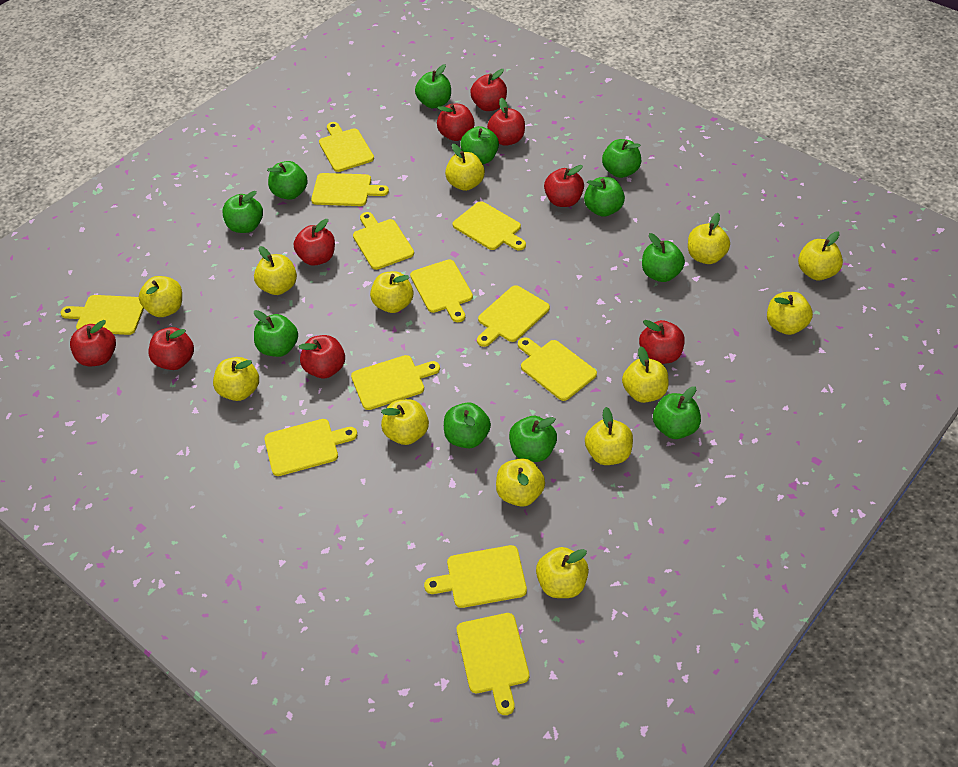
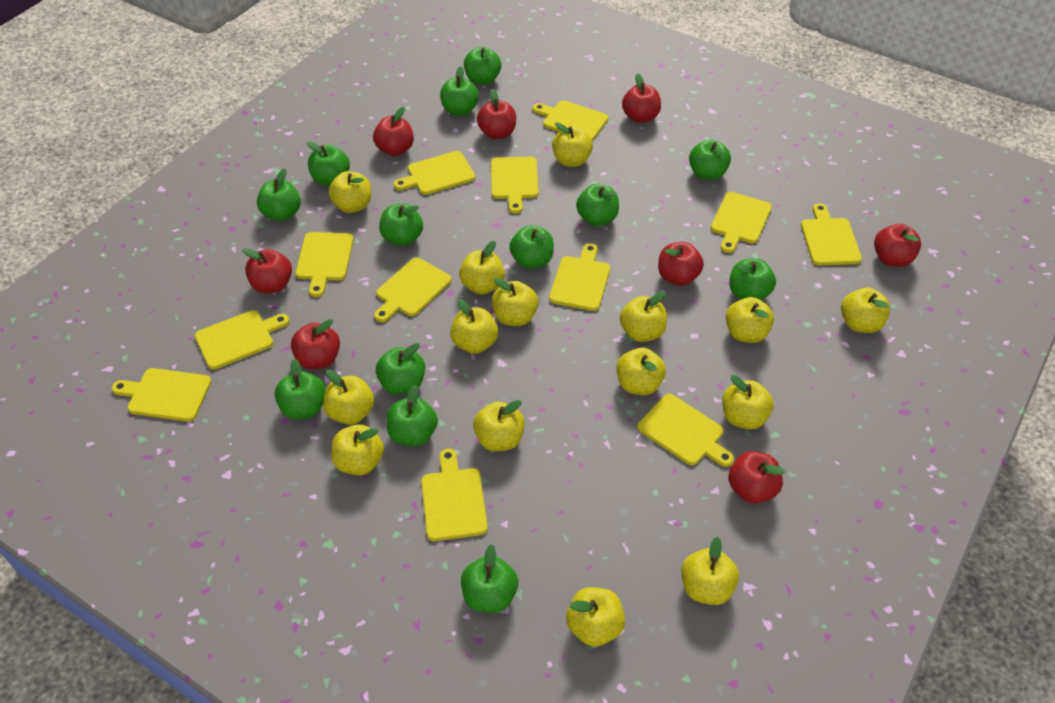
green apple: [222,191,263,233] [254,310,298,357] [267,161,308,200] [415,64,451,108] [444,402,491,448] [460,126,499,164] [509,416,557,462] [584,177,625,217] [602,139,641,178] [642,233,685,282] [653,386,701,439] = 11 -> [257,169,301,221] [275,358,326,419] [306,142,350,186] [376,343,425,395] [379,203,423,246] [386,385,438,446] [440,66,479,116] [461,544,518,613] [464,47,501,85] [509,225,554,269] [576,184,619,226] [689,140,731,180] [729,258,776,300] = 13
red apple: [70,320,116,366] [149,327,194,370] [294,219,335,266] [298,335,345,378] [437,104,475,141] [470,69,507,111] [487,98,525,146] [544,165,584,207] [639,320,685,364] = 9 -> [242,248,292,293] [291,319,340,369] [373,107,414,156] [477,89,516,139] [622,73,661,123] [658,242,704,286] [728,451,785,504] [874,224,921,267] = 8
yellow apple: [139,276,182,317] [213,357,259,401] [254,246,297,295] [370,271,413,313] [381,399,429,445] [445,144,485,191] [496,458,545,507] [536,547,589,598] [585,407,633,465] [622,347,669,403] [688,213,730,264] [767,292,813,335] [798,231,843,280] = 13 -> [323,370,374,425] [329,171,371,213] [331,424,384,475] [450,299,498,354] [459,241,505,294] [473,400,525,451] [492,278,538,326] [552,122,593,167] [566,587,625,647] [616,348,666,395] [620,291,667,342] [681,537,739,605] [722,375,774,429] [726,297,774,343] [841,288,890,333] = 15

